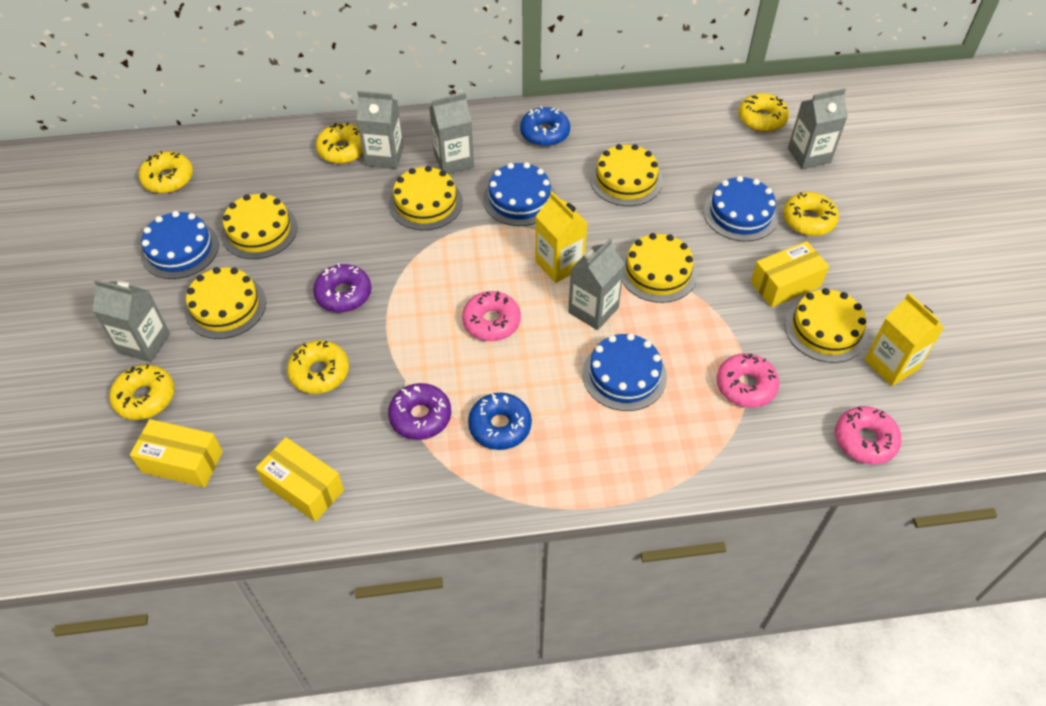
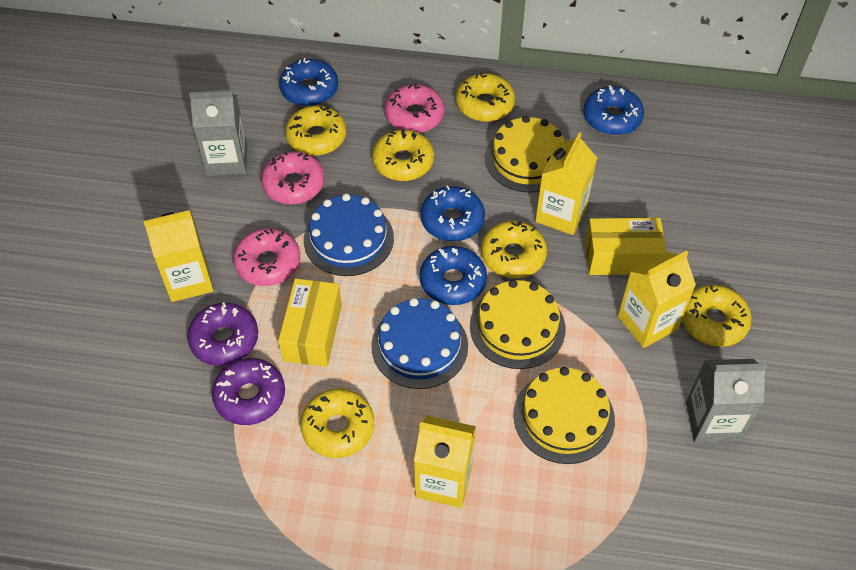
blue cake: [140,211,219,279] [483,162,556,226] [582,333,667,411] [703,176,778,241] = 4 -> [304,193,394,276] [371,298,468,389] = 2
blue donut: [468,393,532,450] [520,106,570,147] = 2 -> [279,58,338,106] [420,246,487,305] [421,186,485,241] [583,85,644,135] = 4
grey carton: [93,279,170,362] [357,91,404,169] [429,93,474,174] [568,238,625,330] [788,88,848,169] = 5 -> [189,90,247,176] [686,359,767,443] = 2
yellow box: [130,419,223,487] [256,437,344,522] [750,241,829,308] = 3 -> [278,278,342,367] [585,218,667,275] = 2
yellow cake: [185,267,266,339] [221,193,298,259] [389,166,463,230] [590,144,663,206] [622,233,697,303] [785,288,868,363] = 6 -> [470,280,565,369] [485,116,565,192] [513,367,615,464] = 3
yellow carton: [535,192,588,283] [865,293,944,386] = 2 -> [144,210,214,302] [414,415,476,508] [535,132,597,235] [618,250,696,348] = 4

